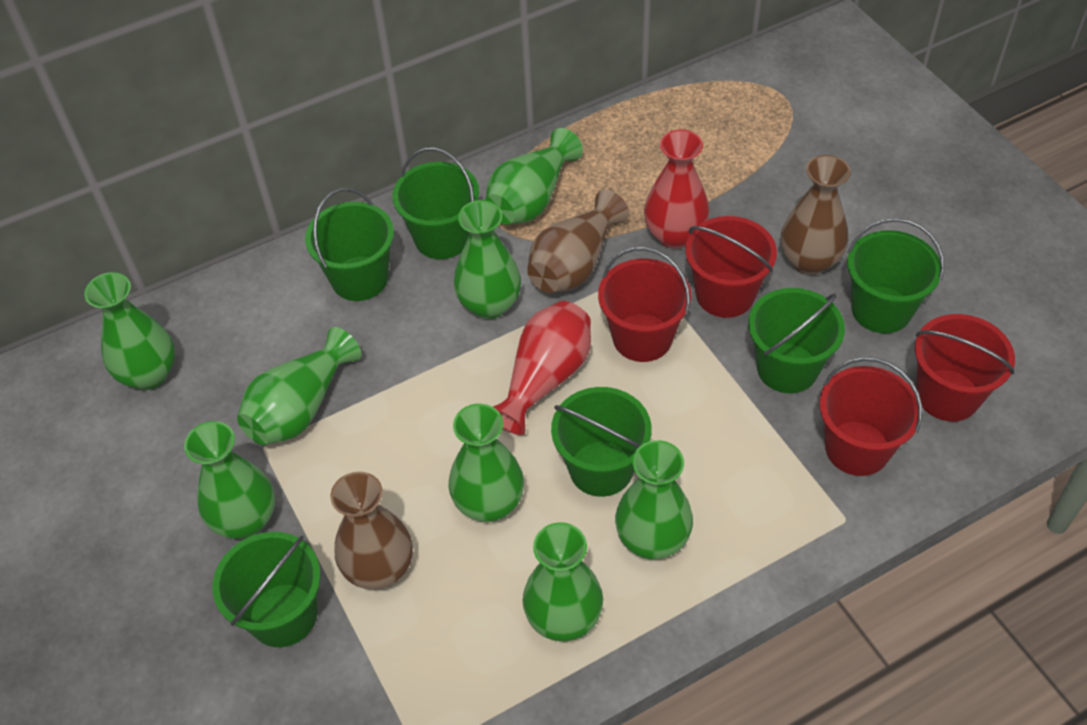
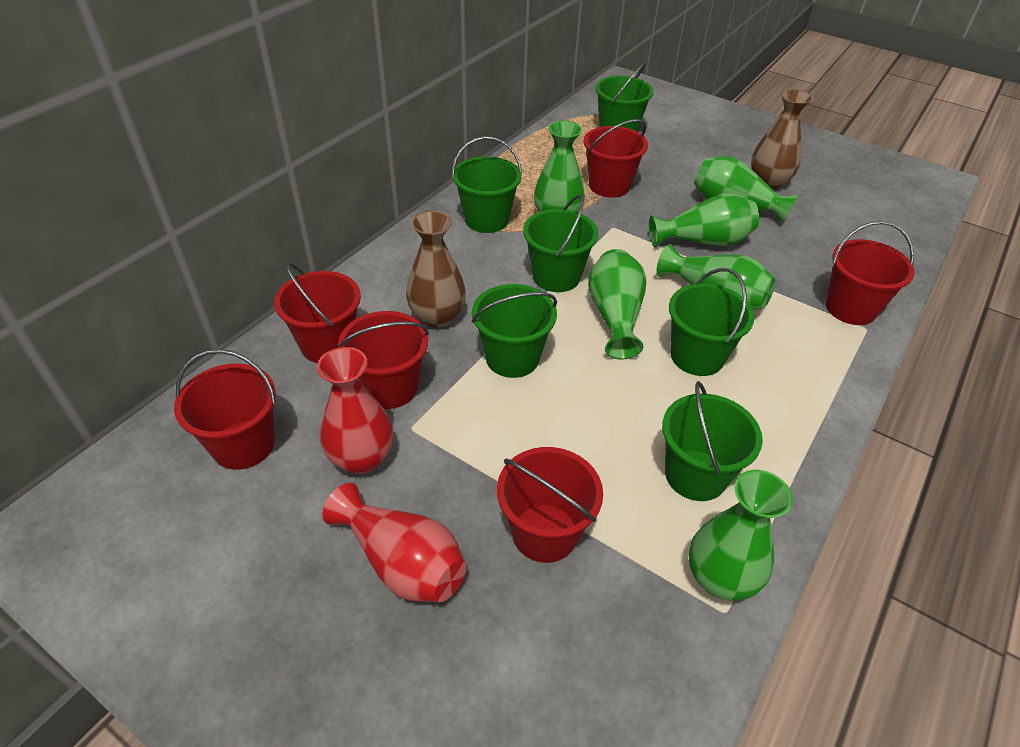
brown vase: [330,471,413,590] [527,190,629,293] [781,155,851,275] = 3 -> [406,211,466,328] [751,89,813,190] = 2
green vase: [84,272,175,390] [184,421,275,539] [237,327,362,445] [449,404,524,522] [454,200,521,319] [485,128,583,225] [523,522,603,641] [615,440,693,560] = 8 -> [534,120,585,212] [588,249,646,360] [649,193,759,248] [657,244,775,310] [689,470,793,601] [694,156,798,224] = 6
red bucket: [598,247,691,362] [685,216,777,318] [819,357,922,476] [915,314,1015,421] = 4 -> [174,349,276,470] [274,262,361,363] [338,311,429,409] [497,447,603,563] [583,119,648,198] [826,221,915,325] = 6

